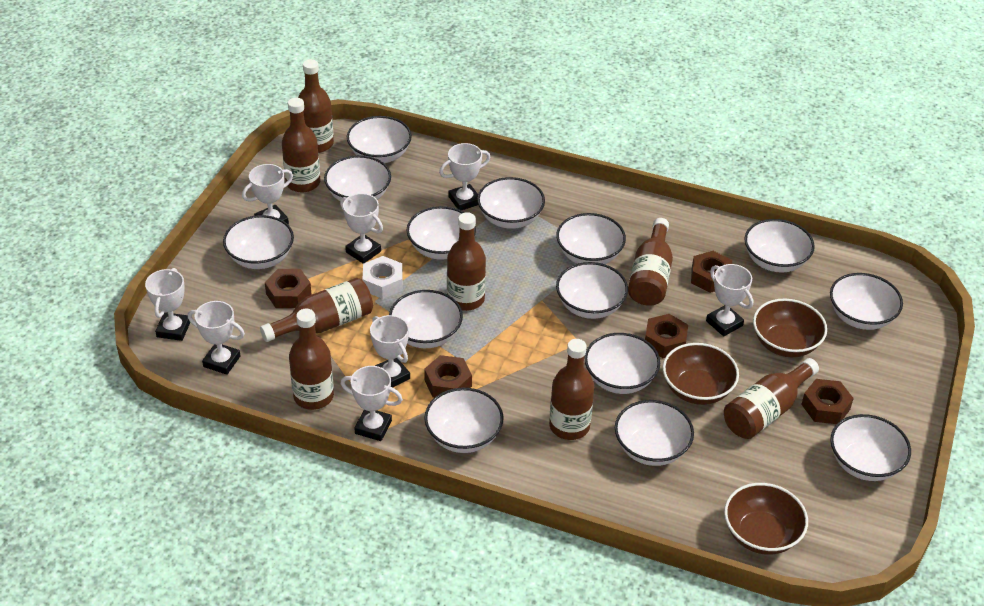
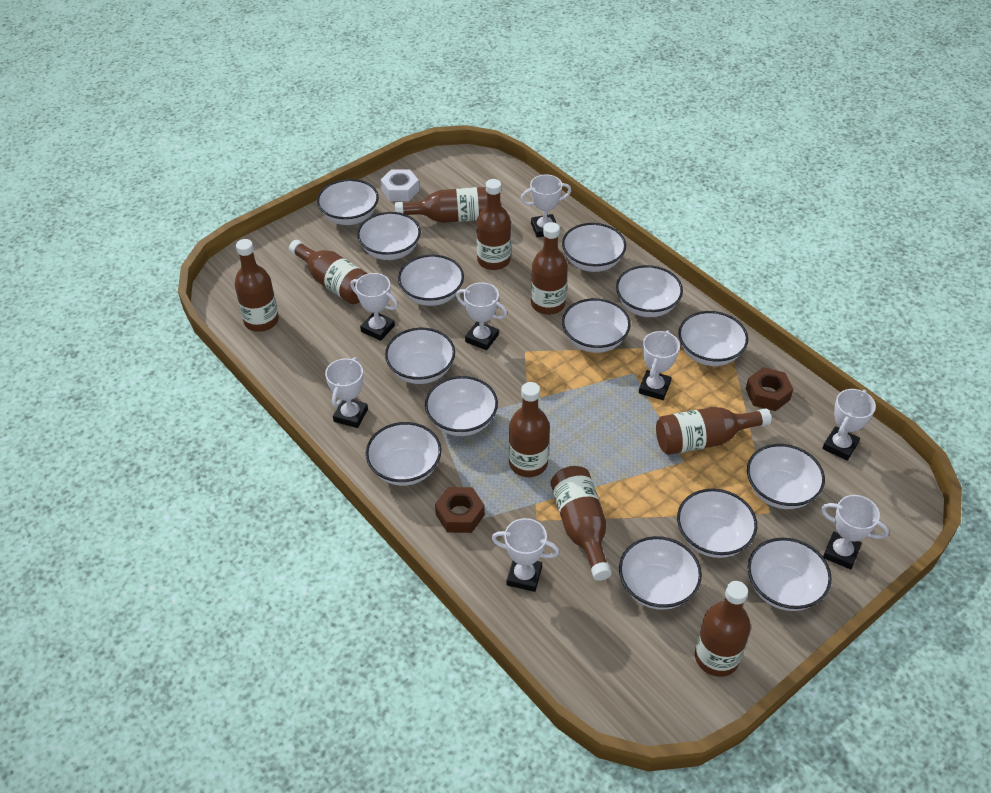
brown bottle: [260,278,373,342] [282,98,320,193] [289,309,334,410] [298,59,334,153] [447,212,486,311] [549,339,594,440] [628,218,673,306] [724,358,819,439] = 8 -> [234,239,279,332] [289,240,368,304] [395,187,487,223] [476,179,511,270] [509,382,550,477] [531,222,568,315] [550,466,612,581] [656,407,772,455] [695,581,751,677] = 9
brown bowl: [663,343,739,405] [724,483,808,555] [753,299,827,357] = 3 -> none = 0
brown nut: [265,269,311,308] [424,355,472,398] [645,314,688,358] [691,251,732,293] [801,379,854,424] = 5 -> [435,487,485,533] [746,367,793,411] = 2

